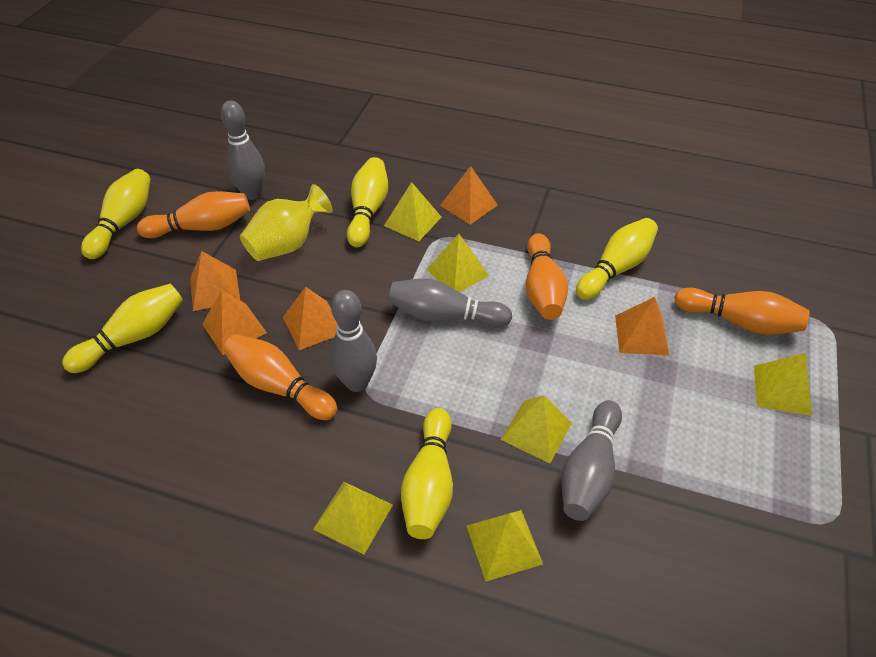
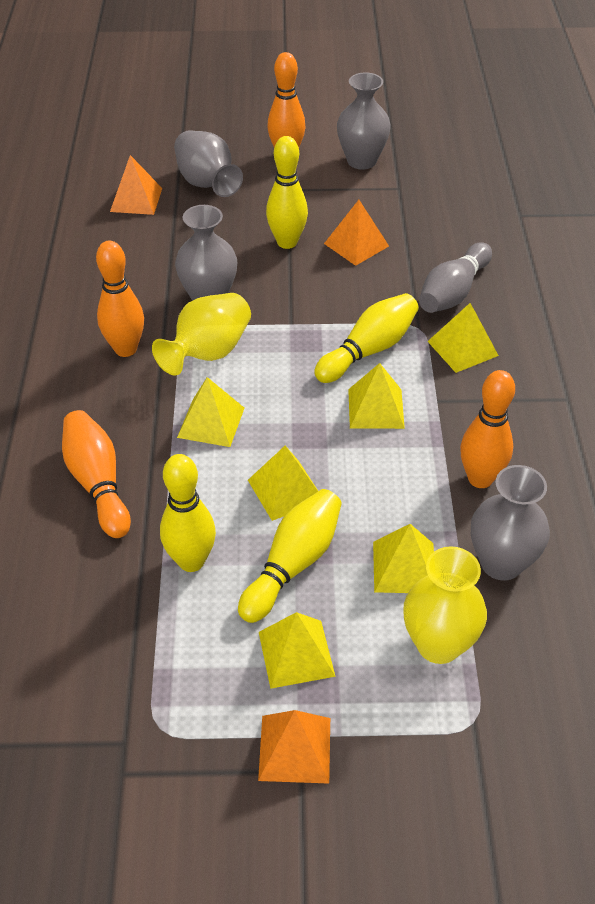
grey bowling pin: [221,100,265,200] [330,290,377,392] [388,278,512,327] [561,400,622,521] = 4 -> [419,242,492,313] = 1
grey vase: none = 0 -> [174,130,243,197] [175,205,237,301] [337,72,391,170] [471,465,550,581] = 4
orange pyramid: [190,251,240,311] [202,290,267,355] [283,287,337,350] [440,166,498,225] [615,297,669,356] = 5 -> [110,155,162,215] [258,710,330,784] [324,200,389,266] = 3
yellow bowling pin: [62,284,183,373] [81,169,151,259] [347,157,388,247] [401,408,453,539] [576,218,658,300] = 5 -> [160,454,216,572] [238,489,342,623] [266,136,308,249] [314,293,419,383] = 4
yellow vase: [240,184,333,261] = 1 -> [152,293,251,375] [403,546,487,664] = 2

